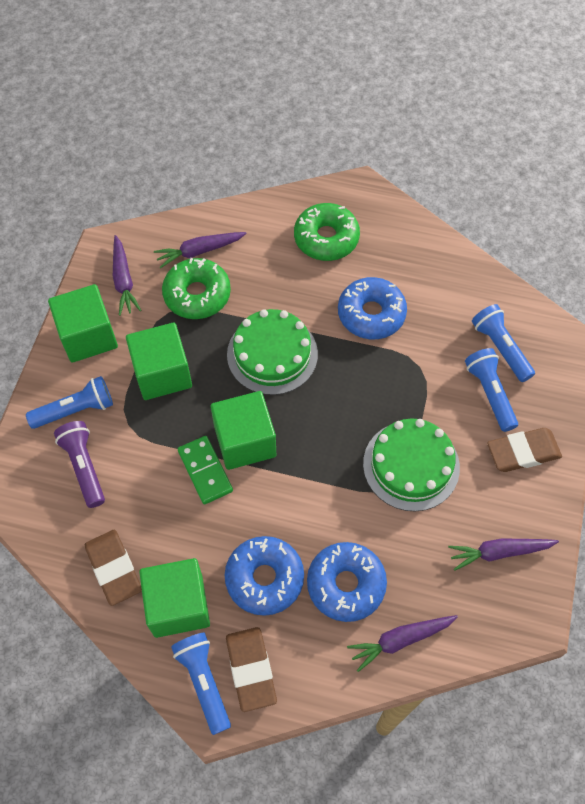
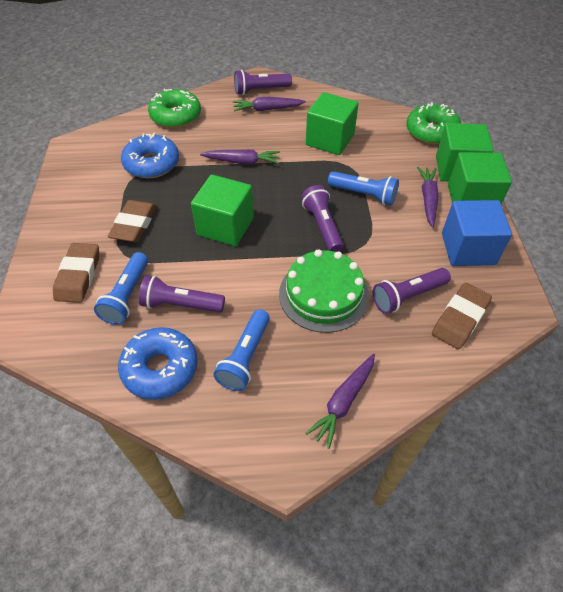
blue cube: none = 0 -> [442,200,512,266] = 1
blue donut: [225,536,304,616] [307,542,387,622] [338,277,407,339] = 3 -> [118,327,198,400] [121,133,179,178] = 2
blue flashlight: [26,376,113,429] [171,633,231,735] [465,348,518,432] [472,304,535,382] = 4 -> [94,252,148,325] [214,309,270,391] [328,171,399,206] = 3
green cake: [227,309,318,395] [363,419,460,511] = 2 -> [279,249,369,333] = 1
green domino: [178,436,233,505] = 1 -> none = 0
purple flashlight: [54,421,105,508] = 1 -> [139,275,225,312] [234,70,292,95] [301,185,344,252] [373,268,451,314] = 4

